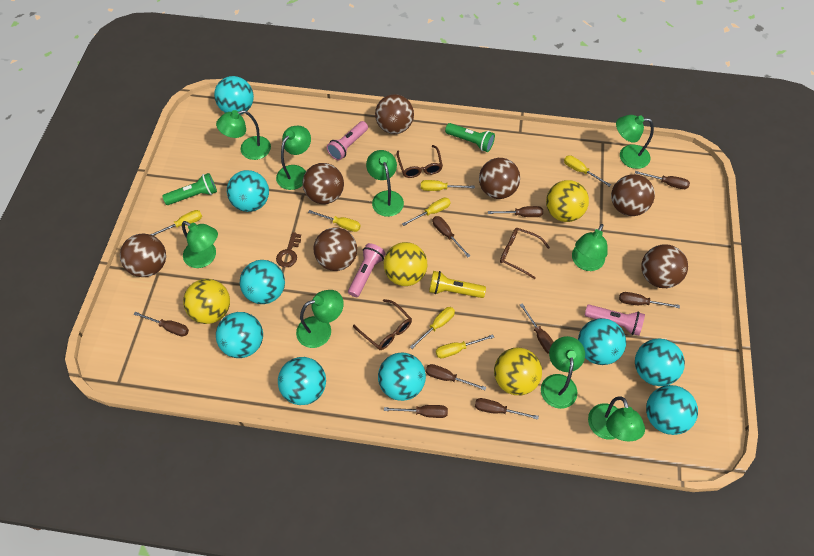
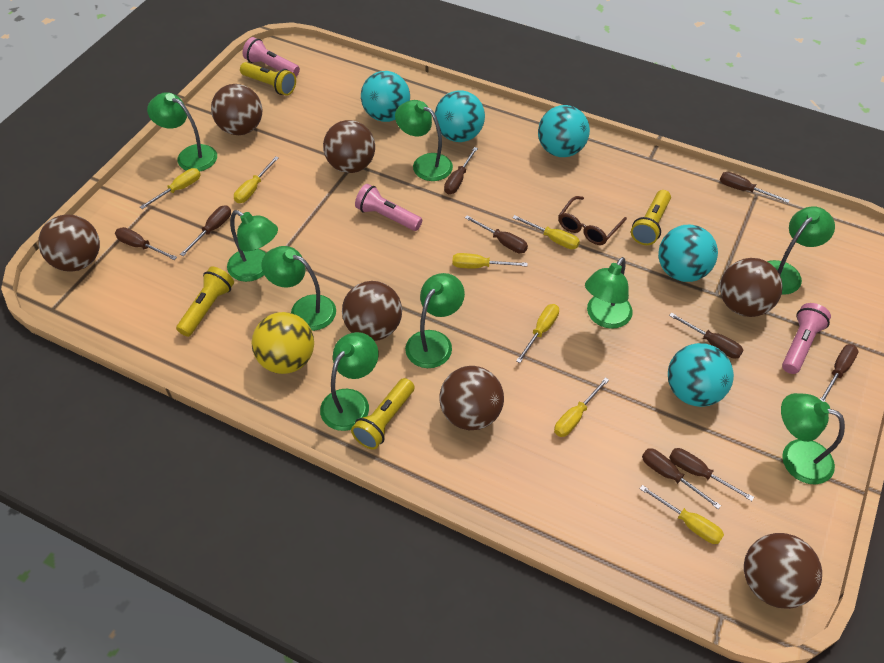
brown glasses: [353,299,412,350] [397,145,443,178] [500,228,550,279] = 3 -> [558,196,627,245] = 1
brown key: [276,232,301,267] = 1 -> none = 0
green flashlight: [162,173,217,205] [445,123,495,152] = 2 -> none = 0
turquoise ball: [214,76,254,115] [216,312,263,358] [227,170,269,212] [240,260,285,304] [278,357,326,405] [378,352,426,401] [578,318,626,365] [635,339,685,386] [646,385,698,435] = 9 -> [361,71,410,122] [435,90,485,142] [538,105,590,157] [658,225,718,282] [668,343,734,407] = 5
yellow ball: [183,279,230,324] [384,242,427,286] [494,348,542,395] [546,180,589,222] = 4 -> [251,312,314,374] = 1
yellow flashlight: [429,271,486,298] = 1 -> [176,267,234,337] [240,62,296,96] [351,378,415,449] [631,190,671,245] = 4

